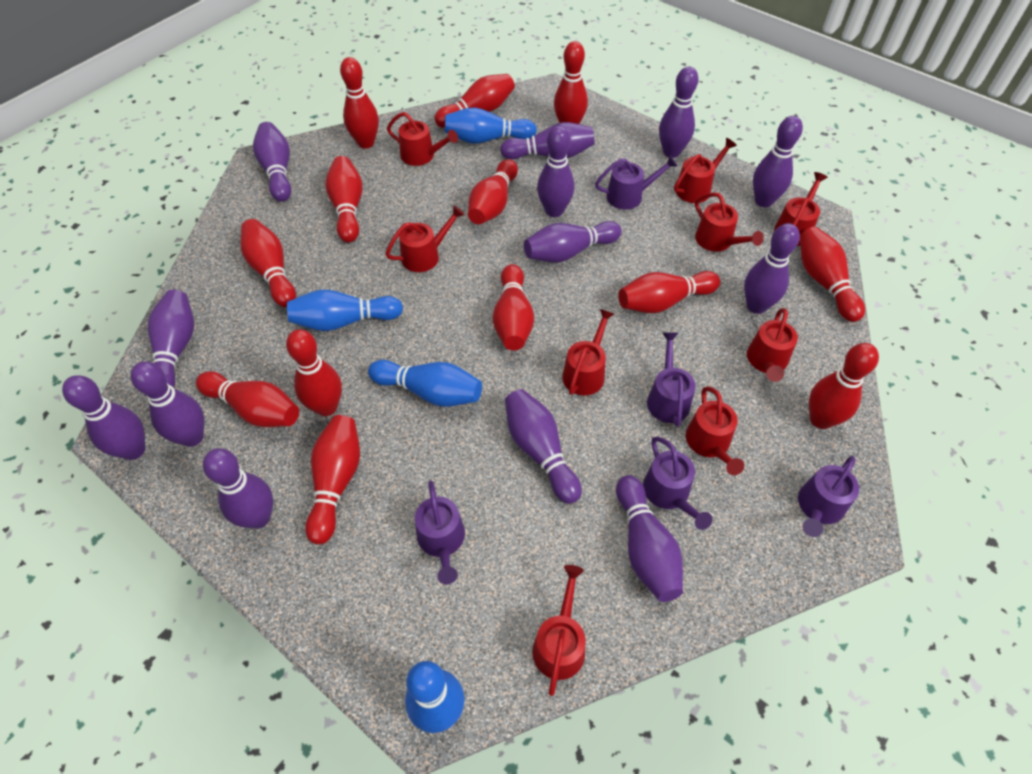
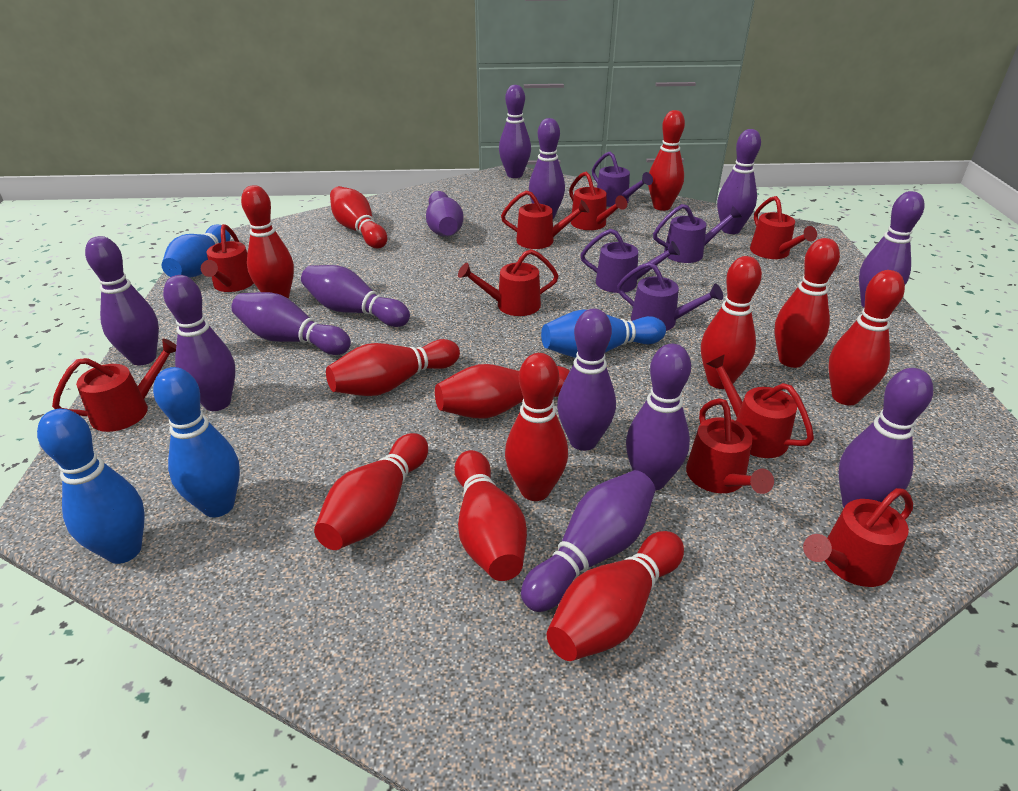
purple watering can: [415,481,465,585] [595,155,677,210] [643,436,712,530] [647,332,695,426] [798,456,859,537] = 5 -> [580,229,680,293] [592,152,653,207] [617,262,723,331] [653,204,742,263] = 4
red bowling pin: [196,371,299,427] [241,219,296,307] [286,329,342,416] [305,415,360,544] [325,156,363,243] [340,57,379,149] [434,74,515,128] [468,159,518,224] [493,264,534,350] [554,41,588,124] [618,271,720,313] [800,227,865,322] [809,343,879,429] = 13 -> [241,185,294,299] [314,433,428,550] [326,339,460,396] [330,186,387,249] [435,364,570,419] [454,450,527,581] [505,353,568,501] [547,531,684,661] [648,110,685,211] [701,256,762,389] [775,238,840,368] [828,270,905,405] = 12

